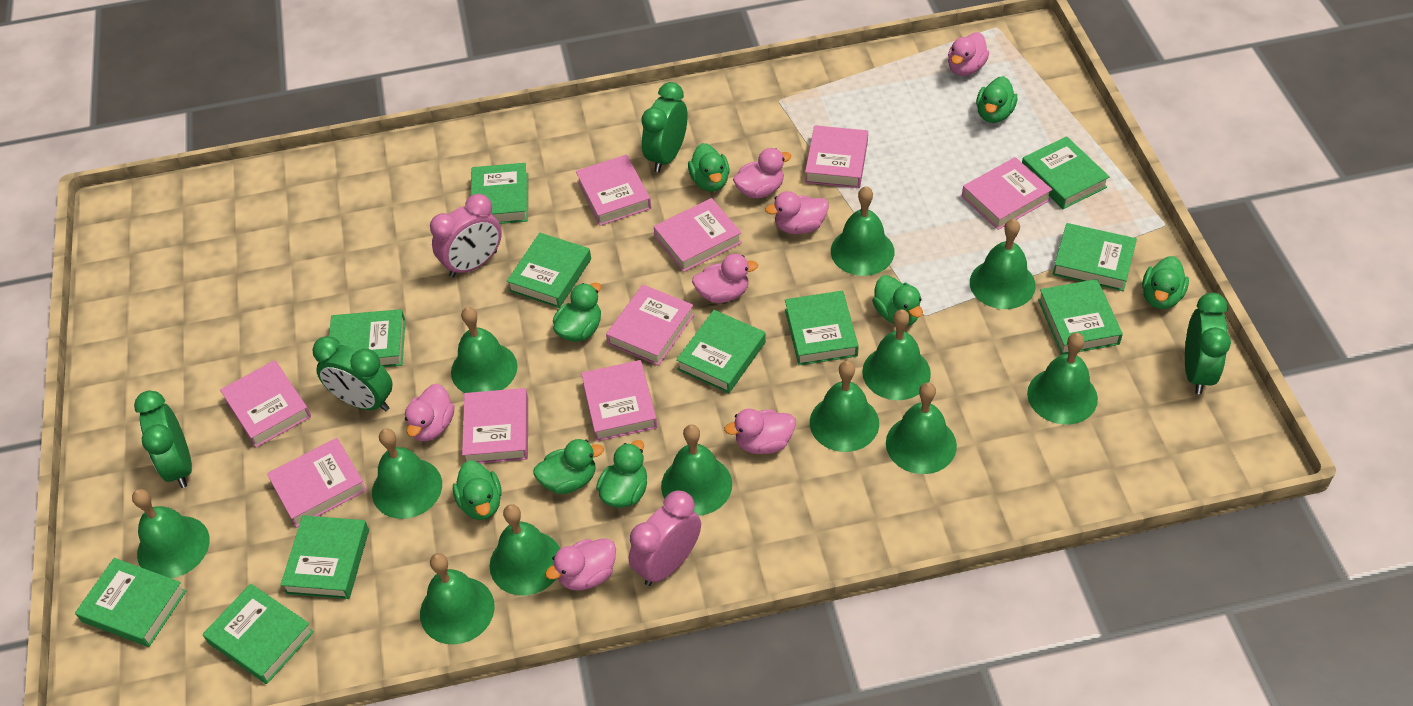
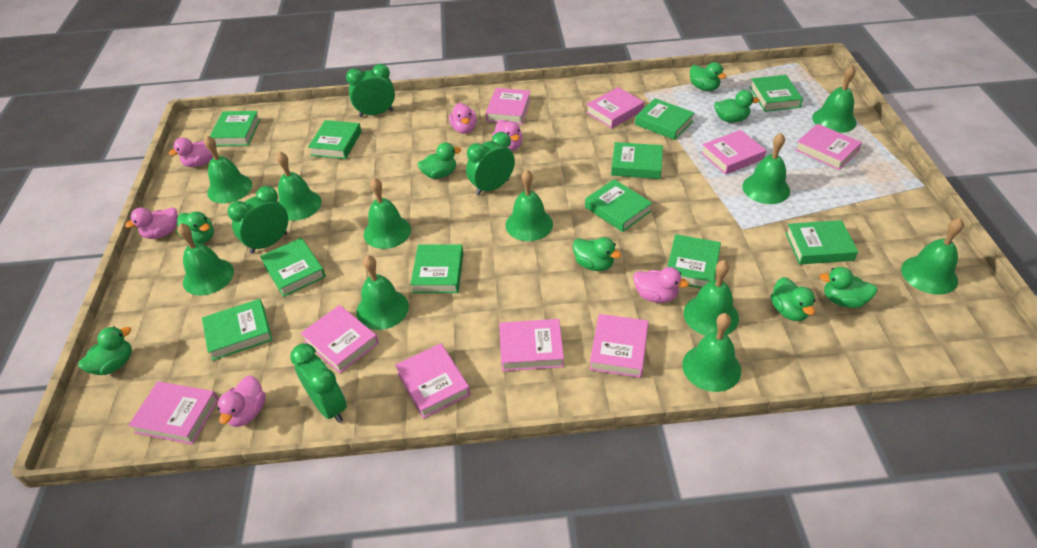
green bell: [132,489,210,578] [372,429,442,519] [420,553,495,644] [451,307,518,393] [490,504,560,596] [661,425,732,516] [810,361,879,452] [831,186,894,276] [862,309,931,400] [886,382,957,474] [970,219,1036,309] [1027,333,1098,425] = 12 -> [178,223,234,296] [204,136,252,203] [277,152,322,221] [356,255,409,330] [364,178,411,249] [505,170,553,241] [682,313,741,392] [684,260,739,336] [742,133,790,204] [812,65,856,133] [901,218,964,295] = 11
pink clock: [430,194,502,278] [629,490,701,586] = 2 -> none = 0
pink duck: [405,384,454,441] [545,538,616,590] [692,254,758,303] [724,408,796,454] [733,148,791,199] [765,191,829,234] [948,32,989,76] = 7 -> [125,207,178,239] [169,138,213,167] [217,375,266,427] [449,103,477,134] [493,120,522,151] [633,267,689,303] = 6

